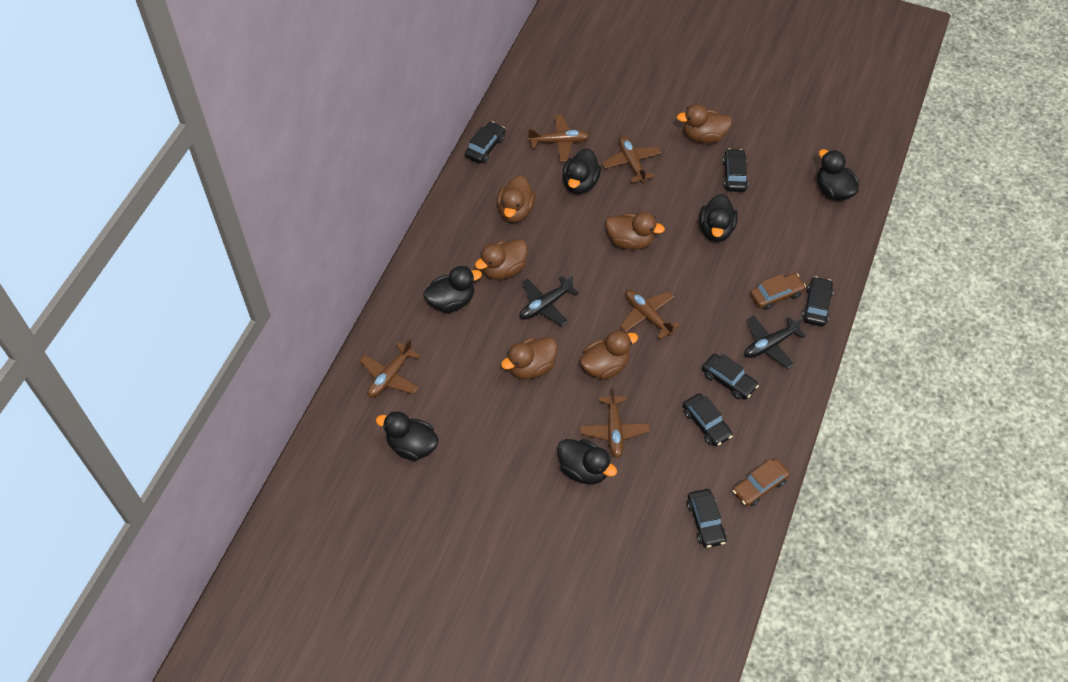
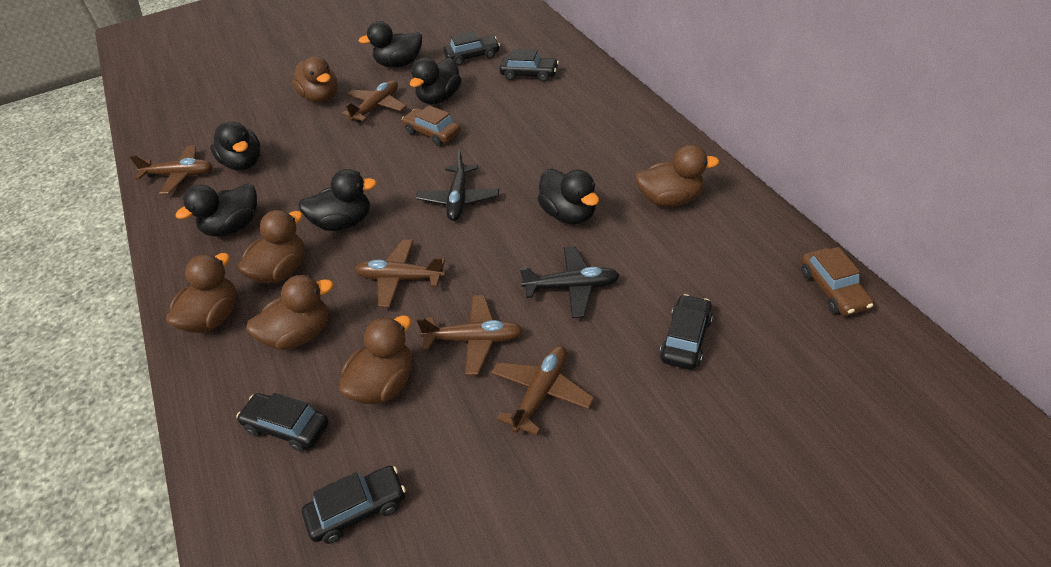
black car: [465,121,505,164] [683,393,733,446] [687,489,726,548] [702,354,759,400] [723,148,748,192] [802,276,834,326] = 6 -> [237,393,329,452] [302,466,406,544] [443,31,500,66] [499,49,559,82] [659,294,713,369] = 5

